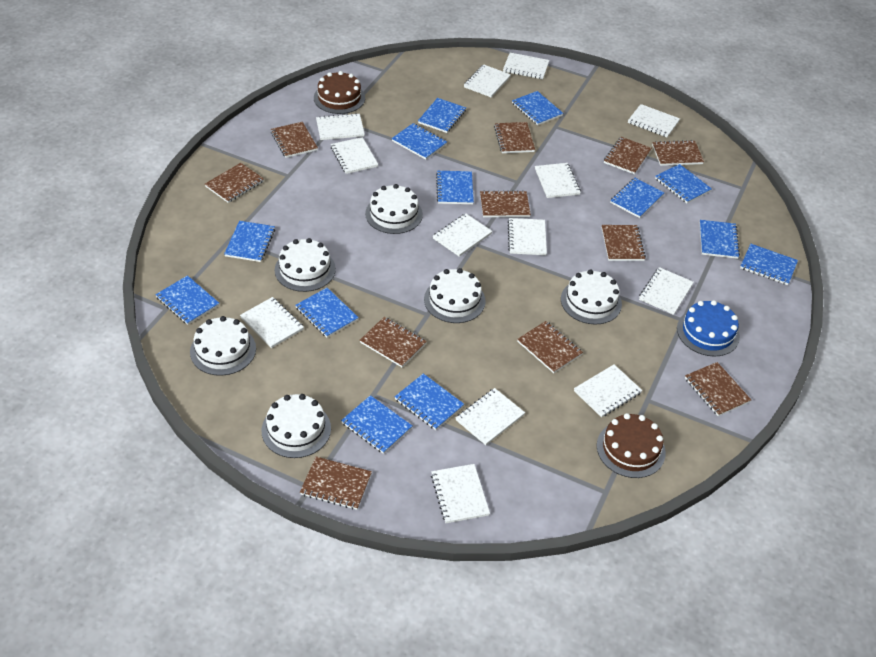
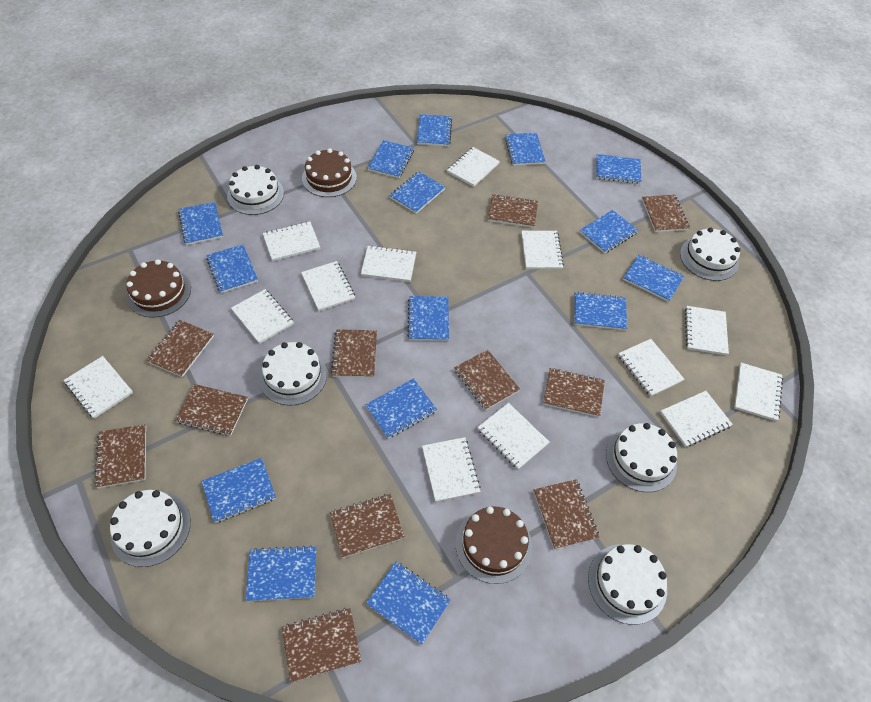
blue cake: [677,300,740,356] = 1 -> none = 0
blue notebook: [155,275,219,325] [224,221,275,262] [295,288,359,338] [341,395,412,454] [392,123,447,160] [395,373,464,430] [418,98,466,133] [436,171,474,204] [512,91,563,125] [610,178,664,218] [655,164,712,203] [700,220,740,259] [740,244,798,285] = 13 -> [178,202,223,245] [202,458,276,523] [206,244,258,293] [246,545,316,601] [365,378,437,439] [366,562,451,644] [368,140,414,178] [389,172,445,214] [407,296,449,341] [417,114,452,146] [505,133,546,166] [574,292,628,330] [580,210,638,253] [596,154,641,184] [623,255,684,302] = 15
brown cake: [314,71,365,114] [597,413,666,478] = 2 -> [126,259,191,318] [302,148,357,197] [456,507,532,584] = 3

